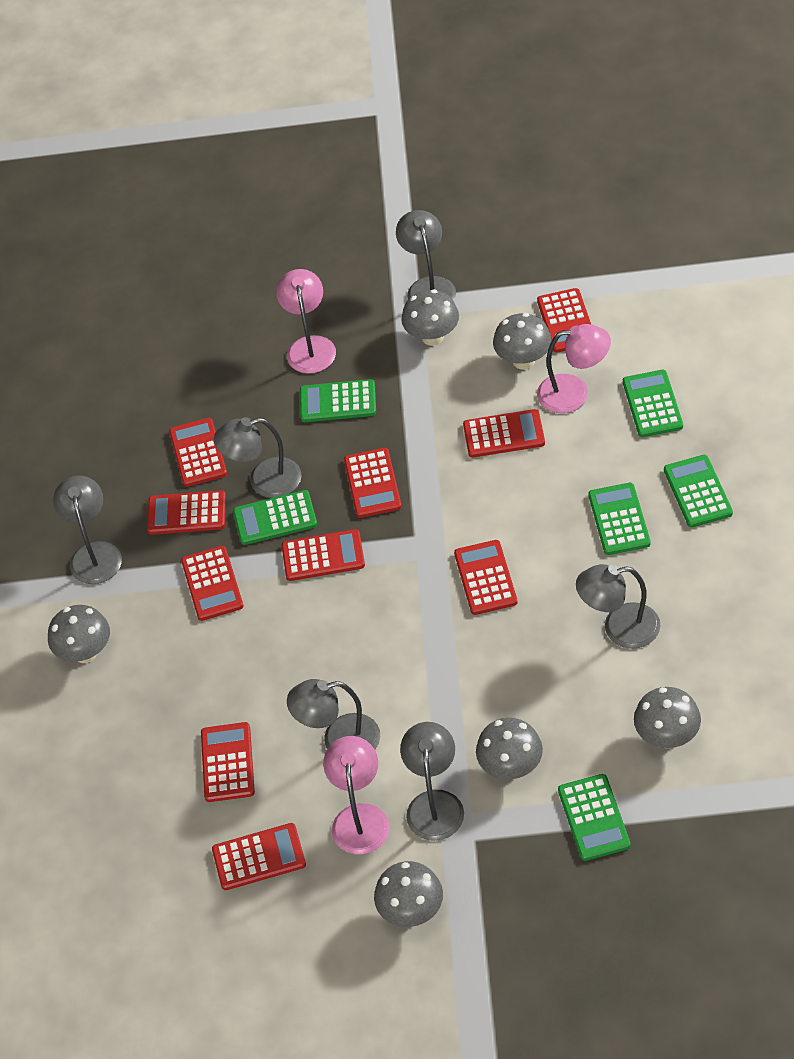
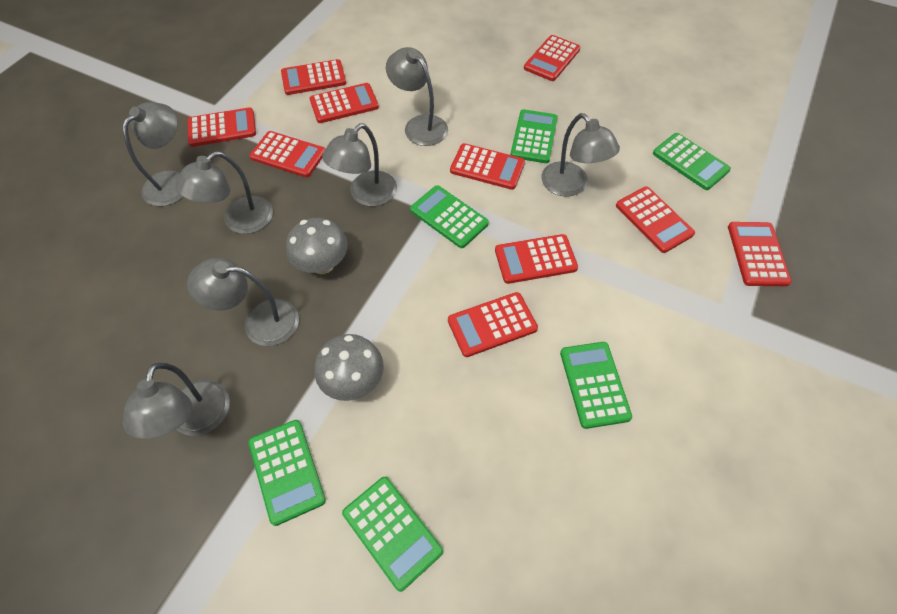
grey lamp: [53,475,122,584] [214,417,302,498] [287,679,380,749] [396,210,456,301] [400,722,464,841] [576,564,660,649] = 6 -> [123,102,183,206] [123,363,230,439] [175,151,273,234] [187,258,299,346] [322,123,397,206] [386,47,448,146] [542,113,620,197] = 7
grey mushroom: [48,605,110,663] [374,861,443,927] [401,289,459,346] [476,718,543,779] [493,313,552,370] [634,687,701,748] = 6 -> [286,218,348,274] [314,334,384,401] = 2
pink lamp: [276,269,336,374] [323,736,389,854] [537,324,611,413] = 3 -> none = 0

